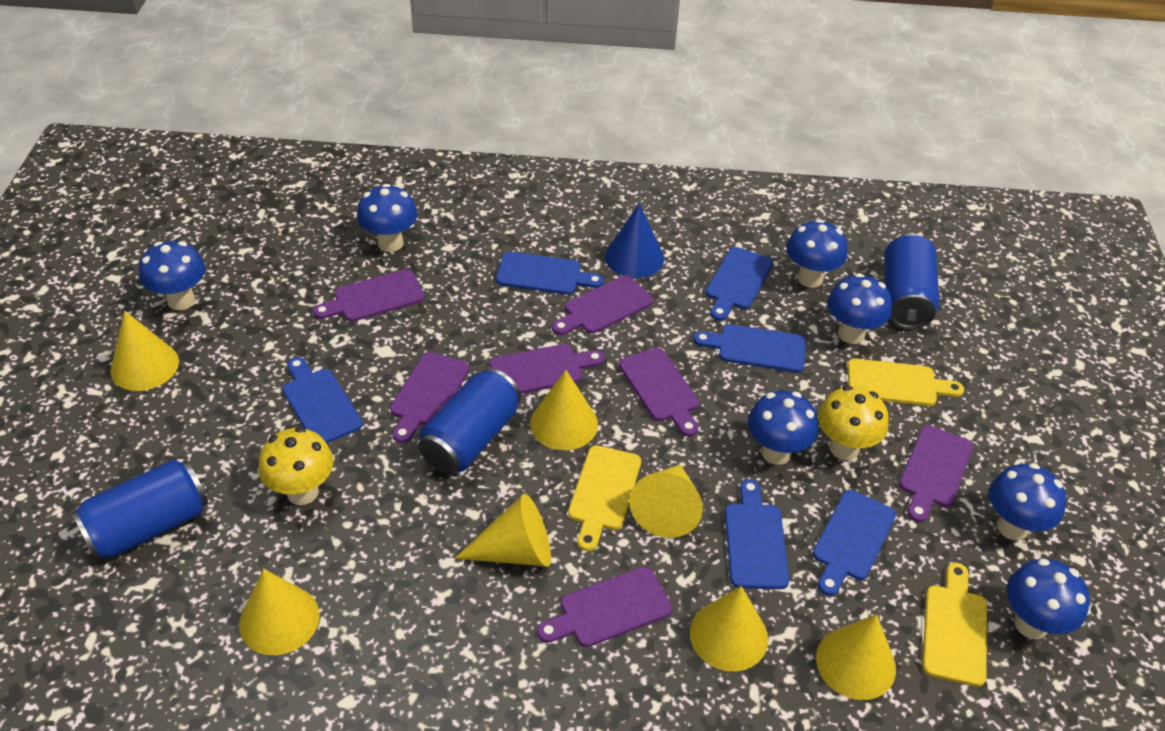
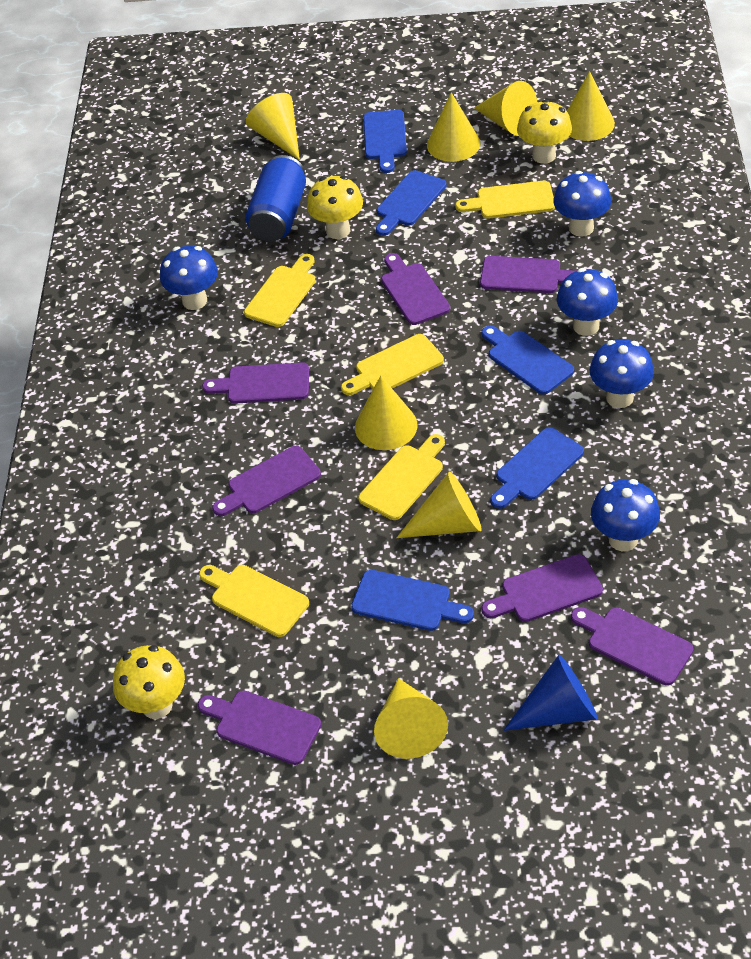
blue can: [71,459,208,560] [418,368,521,474] [884,234,939,329] = 3 -> [245,155,306,241] = 1
blue cutting board: [282,357,363,443] [496,252,604,295] [693,324,806,372] [706,247,773,321] [725,479,789,589] [813,490,896,596] = 6 -> [351,570,474,631] [363,110,407,173] [376,170,446,236] [481,326,574,395] [490,427,584,509] = 5
blue mushroom: [139,241,205,310] [357,184,418,252] [748,390,818,465] [787,219,848,288] [828,273,892,344] [989,463,1066,540] [1007,559,1090,639] = 7 -> [160,246,218,310] [553,171,611,237] [557,268,618,336] [590,339,654,408] [591,479,660,551] = 5
yellow cutting board: [568,445,641,551] [848,358,964,406] [922,563,987,687] = 3 -> [199,565,309,637] [244,254,315,327] [341,334,444,395] [358,434,445,520] [455,181,555,219] = 5
yellow mushroom: [259,427,334,505] [818,385,888,460] = 2 -> [113,645,185,719] [307,176,363,239] [517,100,572,164] = 3

